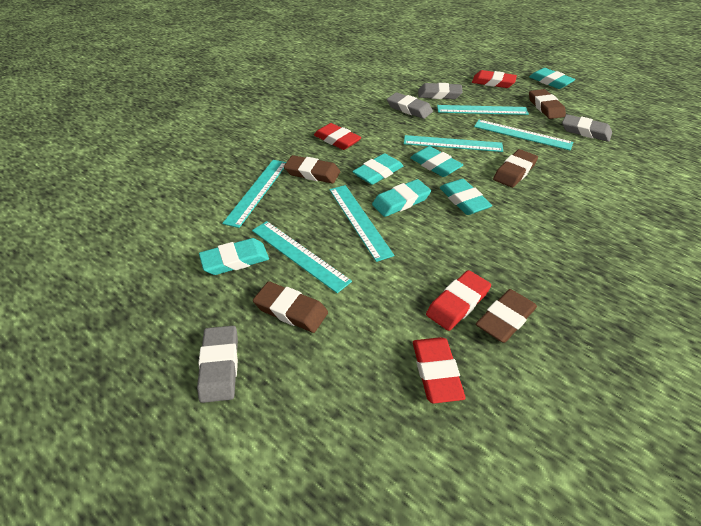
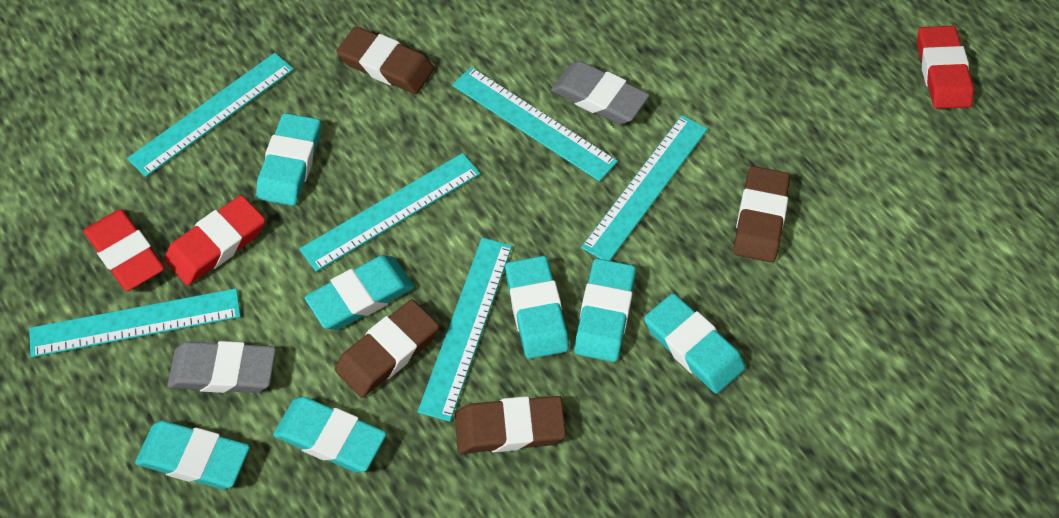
brown eraser: [253,281,328,333] [284,155,340,184] [476,289,537,343] [493,149,538,188] [529,89,566,119] = 5 -> [335,299,439,398] [337,26,434,94] [455,396,566,454] [733,166,790,263] = 4
grey eraser: [197,326,238,403] [387,92,433,119] [418,83,463,99] [562,114,612,142] = 4 -> [167,341,276,393] [551,61,650,124] = 2
red eraser: [314,123,361,150] [413,337,466,403] [426,270,491,331] [472,70,517,88] = 4 -> [83,209,165,291] [164,195,265,285] [917,26,974,109] = 3
turquoise eraser: [199,238,269,275] [352,153,403,185] [372,179,431,217] [410,146,463,177] [440,179,492,215] [529,68,576,89] = 6 -> [135,421,250,489] [256,113,321,206] [273,397,387,472] [304,255,414,330] [505,256,569,359] [574,259,636,362] [644,293,745,394] = 7

